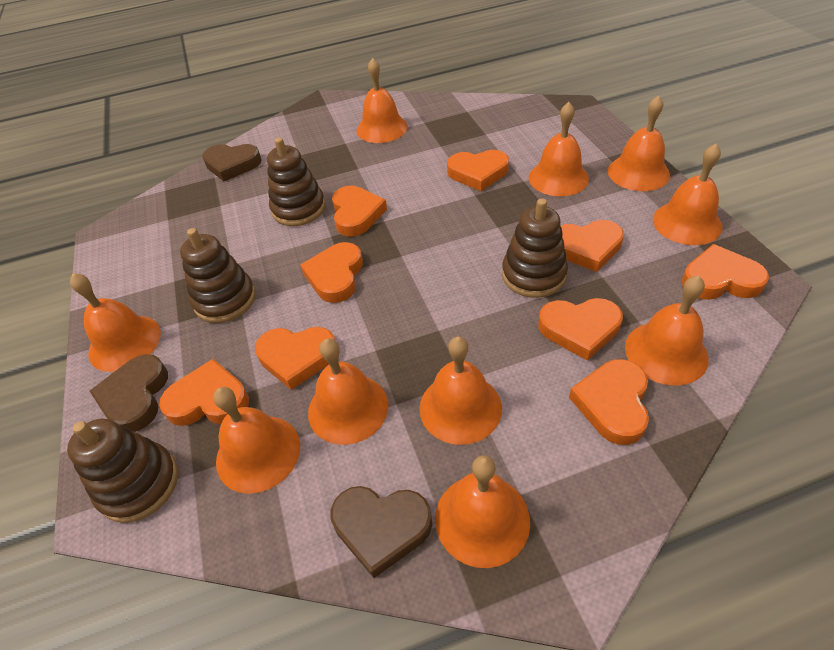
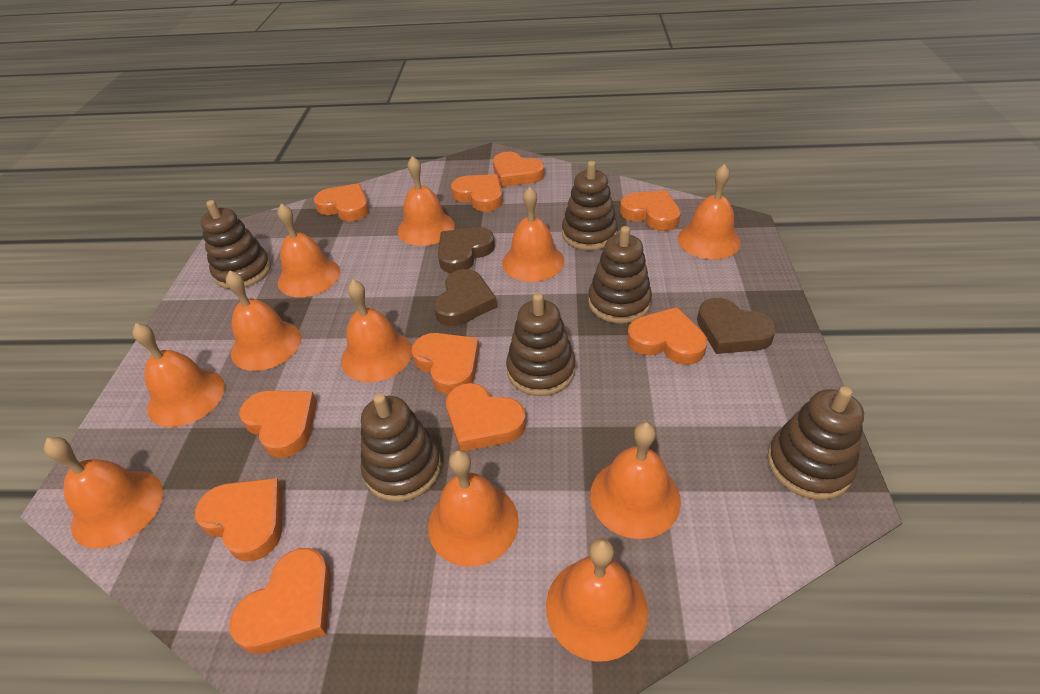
brown stacking toy: [67,419,178,523] [180,228,256,323] [267,137,325,226] [502,198,568,298] = 4 -> [200,200,271,289] [361,393,441,502] [506,293,576,396] [562,161,618,250] [588,226,652,324] [767,386,864,500] = 6
orange bell: [70,273,161,372] [213,387,300,494] [308,338,388,445] [357,58,408,143] [419,336,502,445] [435,455,530,568] [529,102,589,196] [608,95,670,191] [625,275,709,386] [653,144,723,245] = 10 -> [44,437,163,549] [132,323,225,427] [226,270,302,371] [278,204,340,297] [341,280,412,382] [398,156,455,246] [428,450,519,567] [502,187,564,282] [546,538,648,661] [590,422,681,539] [678,164,741,259] = 11
orange heart: [159,359,249,426] [255,327,335,390] [300,242,363,303] [332,186,387,237] [447,150,509,191] [538,298,623,361] [561,220,624,272] [569,359,649,445] [682,244,769,300] = 9 -> [195,478,283,561] [229,548,331,654] [239,391,317,458] [314,183,369,221] [412,333,479,394] [446,383,526,451] [451,174,503,212] [493,152,544,187] [620,190,681,231] [627,307,707,365] = 10

